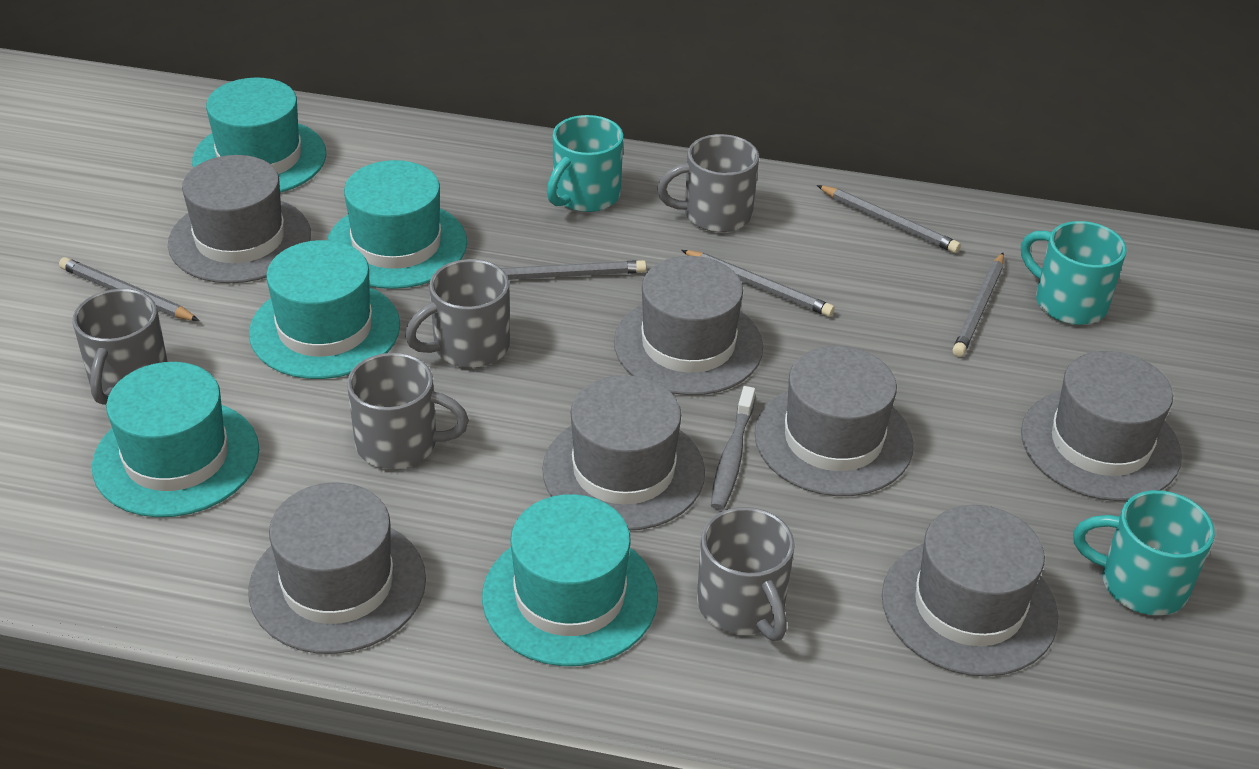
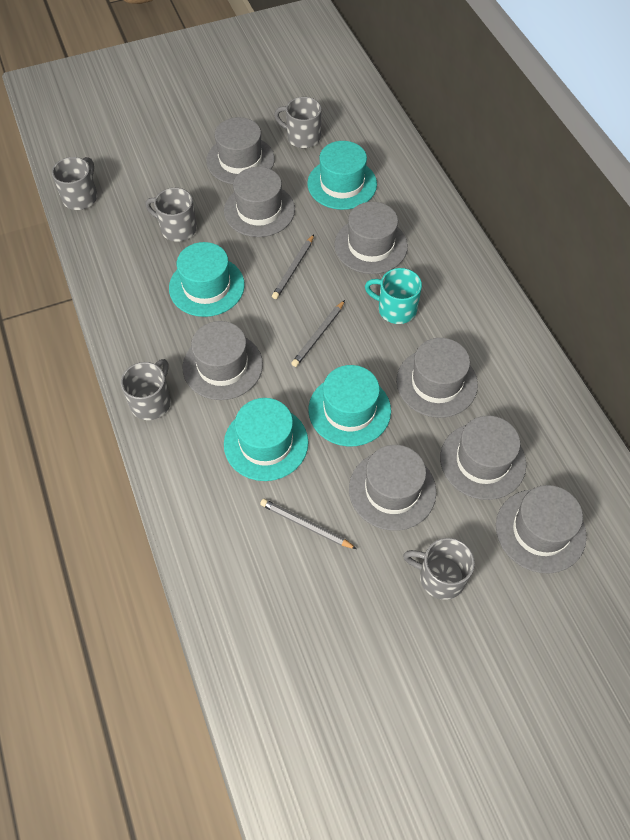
grey hat: [168,155,311,283] [248,482,426,654] [542,375,705,530] [614,256,763,395] [754,346,913,496] [882,505,1058,676] [1021,351,1182,501] = 7 -> [182,321,263,400] [206,117,275,184] [224,167,295,237] [334,202,408,274] [349,445,436,531] [396,338,478,418] [440,415,526,500] [496,485,587,573] = 8
grey pencil: [59,257,199,321] [501,260,647,280] [681,250,835,317] [817,185,961,253] [952,253,1004,357] = 5 -> [260,499,357,549] [272,234,314,299] [291,300,345,367] = 3
grey toothbrush: [711,386,755,510] = 1 -> none = 0
turquoise hat: [92,362,259,517] [192,77,326,193] [249,240,400,379] [327,160,467,289] [482,494,658,666] = 5 -> [169,242,245,317] [224,398,308,481] [307,141,377,210] [308,365,391,446] = 4
turquoise mug: [547,115,623,212] [1021,221,1127,325] [1073,490,1215,615] = 3 -> [365,268,422,324] = 1

